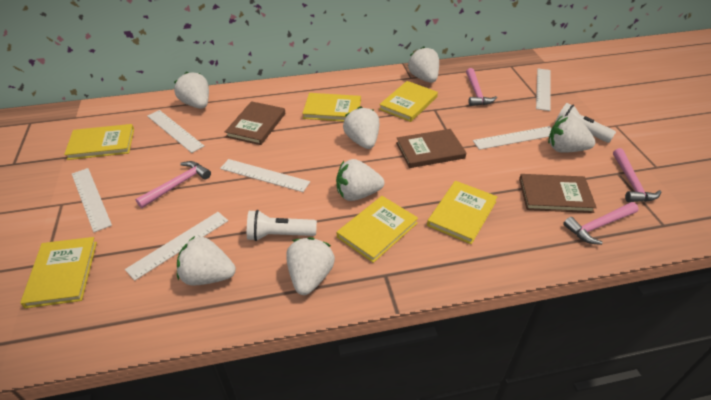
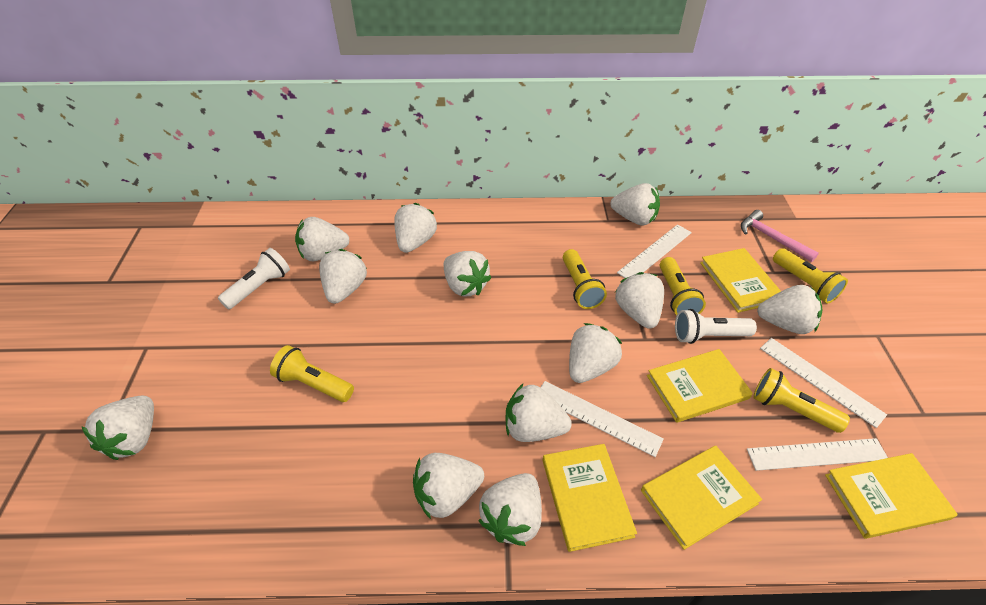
brown book: [225,101,285,145] [396,129,466,168] [519,174,597,213] = 3 -> none = 0
pink hammer: [135,161,211,208] [466,68,497,106] [563,202,639,245] [613,148,661,202] = 4 -> [741,210,819,262] = 1
white ruler: [72,168,112,232] [125,212,228,281] [147,110,204,153] [220,159,310,192] [473,126,552,150] [536,68,551,111] = 6 -> [540,381,664,457] [617,224,692,278] [747,438,888,471] [760,338,887,428] = 4
white strawberry: [174,72,209,109] [177,236,236,286] [286,237,335,295] [336,159,385,201] [343,106,379,149] [408,47,439,83] [548,115,595,153] = 7 -> [81,396,154,460] [295,217,350,261] [319,249,367,304] [394,203,437,253] [413,453,484,519] [444,251,491,296] [478,473,542,546] [506,383,572,442] [569,323,622,383] [610,183,660,226] [615,272,664,329] [757,285,823,334] = 12
yellow book: [20,237,97,308] [64,124,134,160] [302,93,361,122] [337,196,418,263] [379,81,438,122] [427,181,497,244] = 6 -> [543,444,637,552] [641,446,762,550] [647,349,753,423] [700,248,781,313] [825,453,958,539] = 5
yellow flashlight: none = 0 -> [270,345,354,402] [563,249,607,309] [660,257,706,316] [753,368,850,433] [773,248,848,304] = 5

